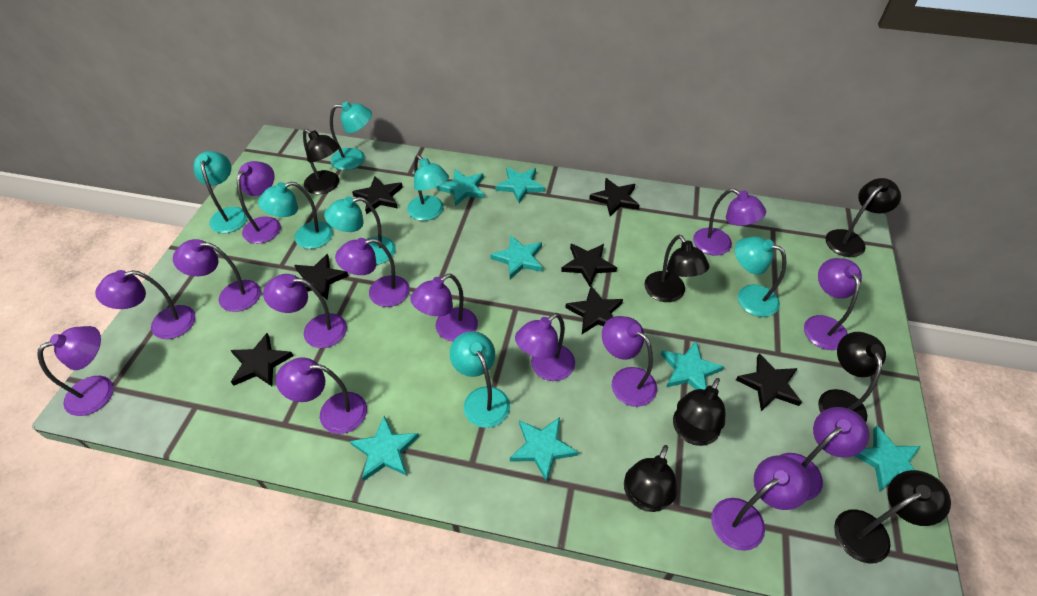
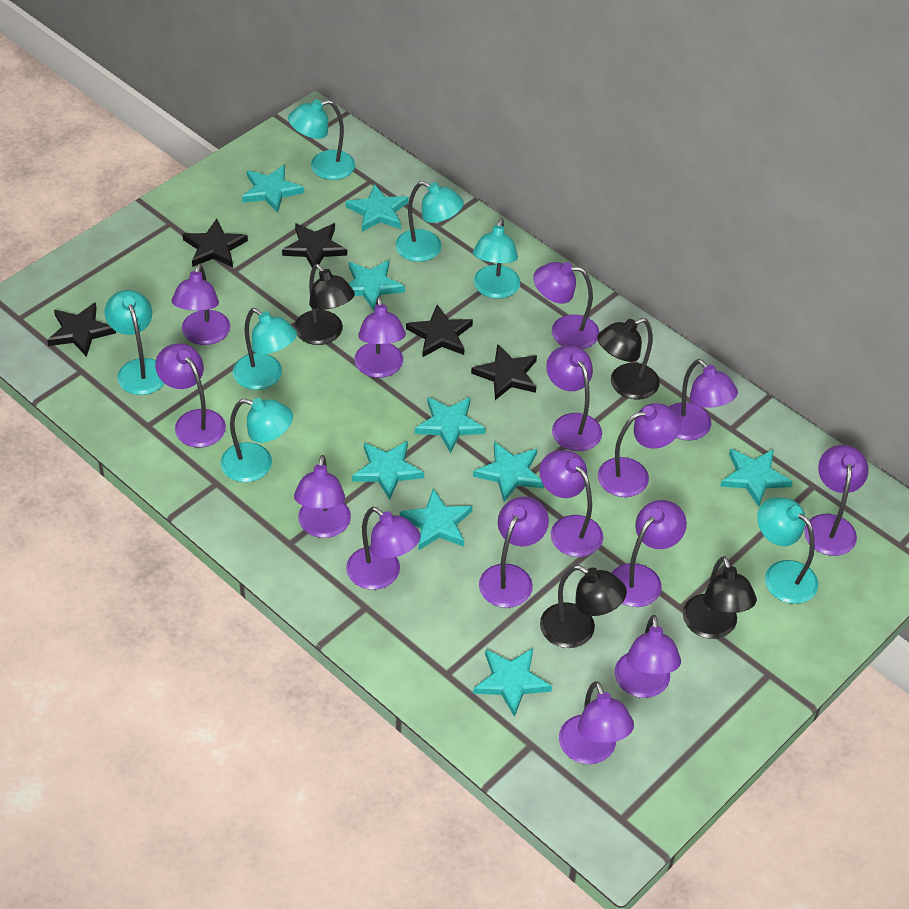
black lamp: [303,129,340,194] [624,445,677,512] [644,235,709,302] [673,378,725,446] [818,332,886,422] [826,178,901,257] [834,470,951,564] = 7 -> [294,264,355,345] [540,565,627,648] [597,318,660,400] [683,556,757,639] = 4
black star: [231,333,293,386] [294,254,349,300] [352,176,403,214] [561,244,617,287] [565,286,623,334] [589,178,639,216] [736,353,802,411] = 7 -> [47,302,116,357] [182,219,248,267] [282,223,347,268] [406,305,473,357] [471,344,537,400] = 5
purple lamp: [38,326,114,416] [95,270,196,339] [173,239,261,312] [237,161,281,244] [263,274,347,348] [276,357,367,434] [335,238,410,307] [410,274,478,342] [515,313,575,381] [602,316,657,407] [693,188,766,256] [711,455,811,551] [781,407,869,501] [804,258,862,350] = 14 -> [155,343,226,448] [172,264,230,345] [294,455,351,538] [346,507,420,590] [354,296,406,378] [479,496,549,608] [533,262,599,349] [539,450,603,557] [546,346,602,451] [559,681,634,764] [598,403,681,497] [612,500,687,607] [615,615,681,698] [669,359,738,441] [804,445,869,556] = 15
turquoise star: [350,416,419,481] [437,169,485,206] [490,235,543,279] [495,167,545,203] [510,417,578,482] [661,341,724,390] [855,426,920,492] = 7 -> [242,165,304,213] [346,184,409,232] [348,260,405,311] [352,441,424,500] [400,489,473,551] [415,397,485,453] [473,442,544,502] [473,648,552,717] [720,449,793,507] = 9

